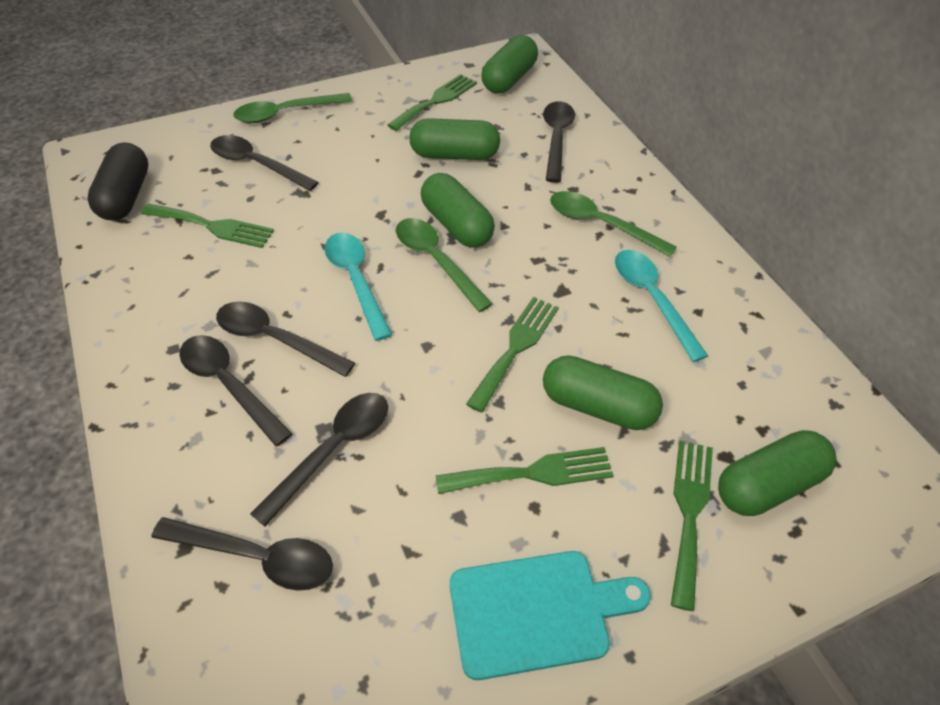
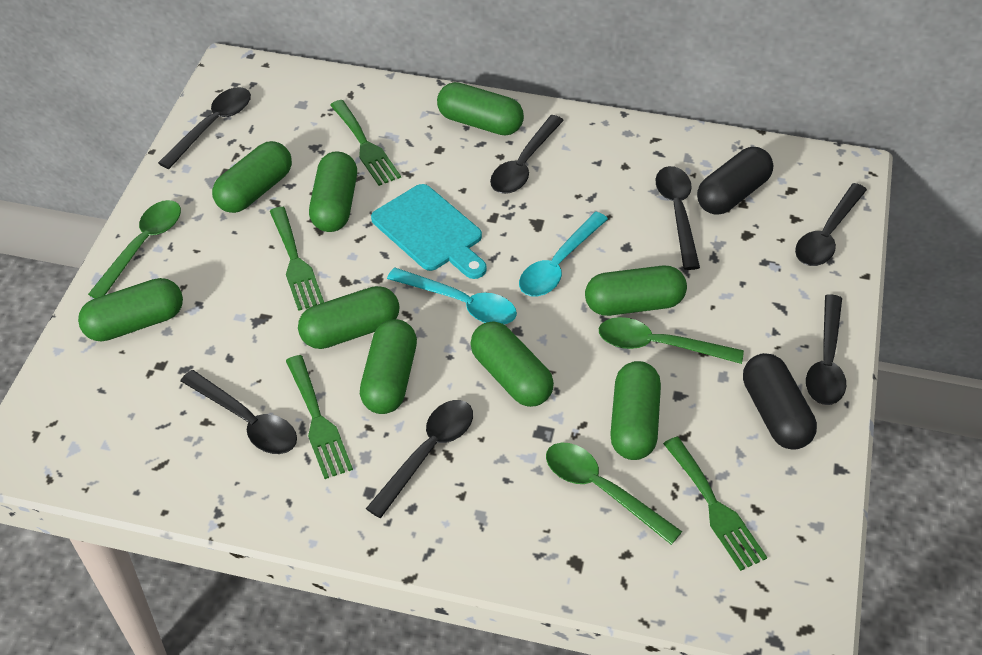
black capsule: [87,142,148,221] = 1 -> [697,147,773,215] [743,353,817,450] = 2
black spoon: [151,517,333,591] [179,335,292,446] [210,135,319,191] [216,301,355,377] [250,393,388,526] [543,101,575,183] = 6 -> [158,87,251,169] [180,370,297,454] [366,400,473,518] [490,115,564,194] [655,166,700,270] [795,183,867,266] [806,294,846,405] = 7
green capsule: [409,118,500,160] [421,173,495,248] [481,35,538,93] [543,355,663,430] [718,430,836,516] = 5 -> [78,278,183,342] [212,141,292,213] [298,286,400,349] [309,151,357,232] [360,319,417,414] [437,82,524,136] [470,321,554,407] [585,266,687,316] [610,361,661,460] = 9
green fork: [141,204,274,248] [387,74,477,131] [436,447,614,494] [466,297,559,413] [671,440,713,611] = 5 -> [270,207,324,311] [286,355,353,479] [330,100,401,186] [663,437,767,571] = 4

